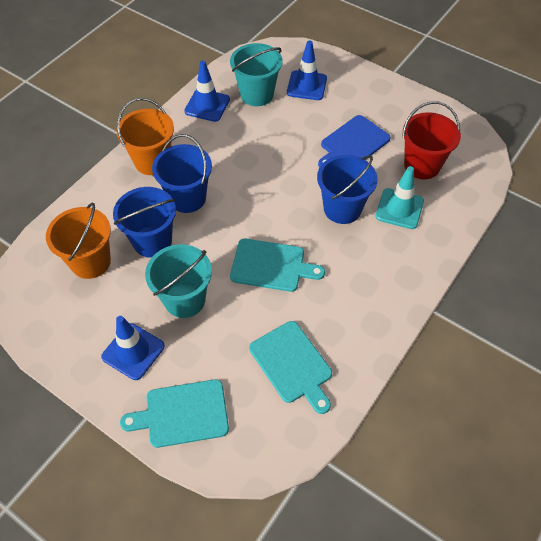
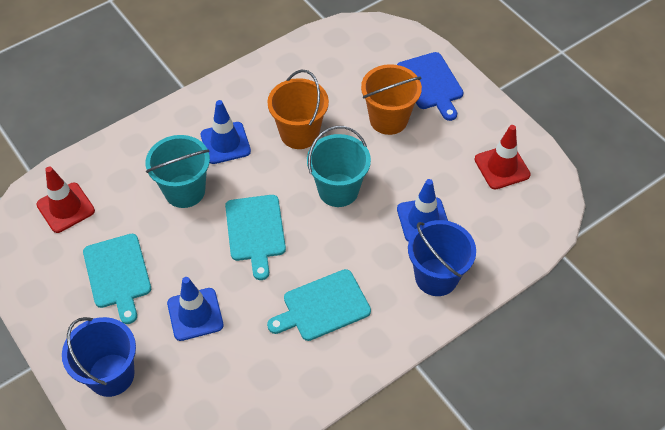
blue bucket: [113,187,176,258] [152,134,212,213] [317,155,378,224] = 3 -> [62,317,136,397] [408,220,476,296] = 2
red bucket: [402,101,461,179] = 1 -> none = 0
red traffic cone: none = 0 -> [36,167,95,233] [474,125,531,189] = 2
turquoise traffic cone: [375,166,424,229] = 1 -> none = 0

